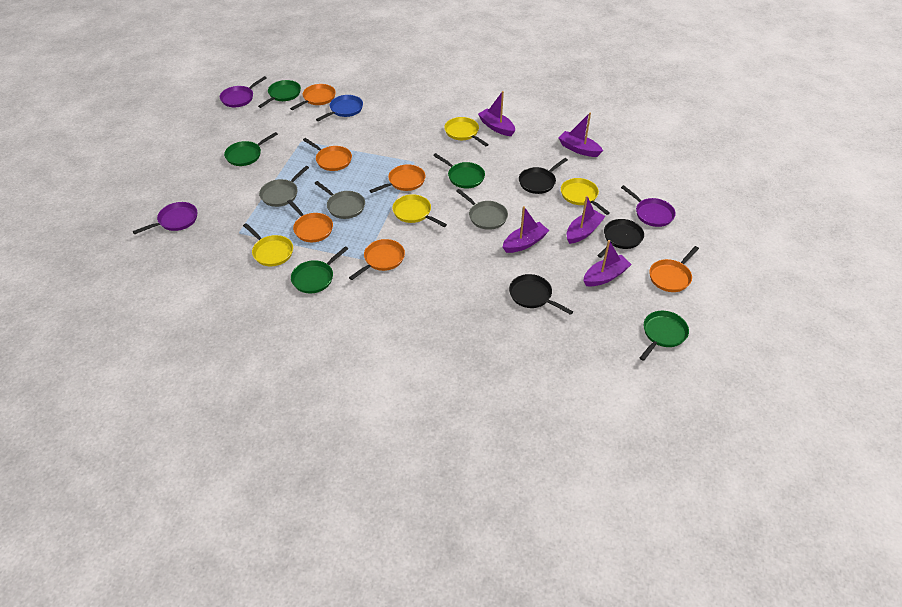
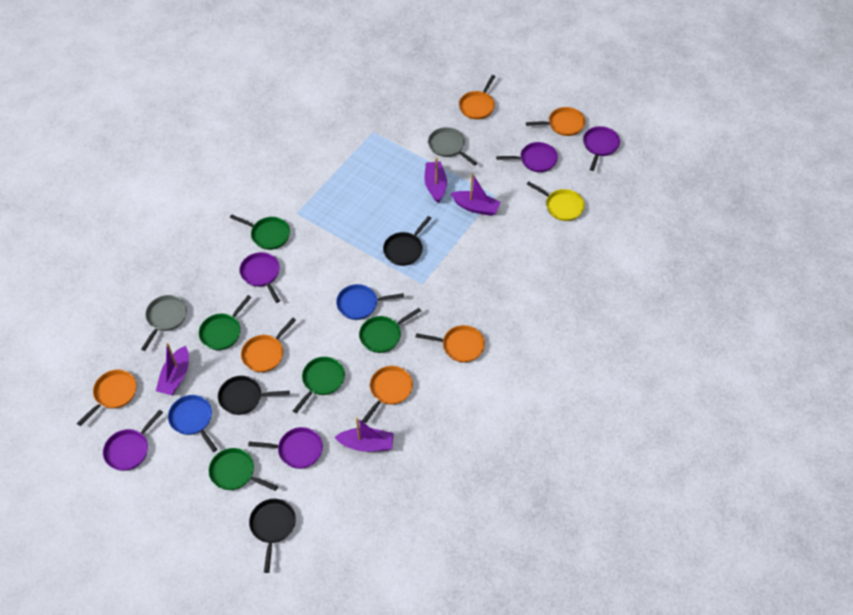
blue pan: [316,95,363,121] = 1 -> [168,395,217,452] [336,284,404,320] = 2
grey pan: [259,166,309,207] [314,181,365,219] [456,189,508,230] = 3 -> [141,295,187,351] [428,127,477,166] = 2
purple boat: [478,91,515,136] [503,206,549,253] [558,112,603,157] [567,196,606,244] [583,240,632,287] = 5 -> [156,343,189,395] [334,417,394,452] [424,157,447,203] [450,173,501,216] = 4
purple pan: [133,202,197,235] [220,76,266,107] [621,185,676,227] = 3 -> [103,410,163,471] [239,252,280,303] [248,427,323,469] [496,142,558,172] [583,126,620,171] = 5
yellow pan: [243,223,293,266] [392,194,447,227] [444,117,489,146] [561,178,610,215] = 4 -> [527,182,585,221] = 1

